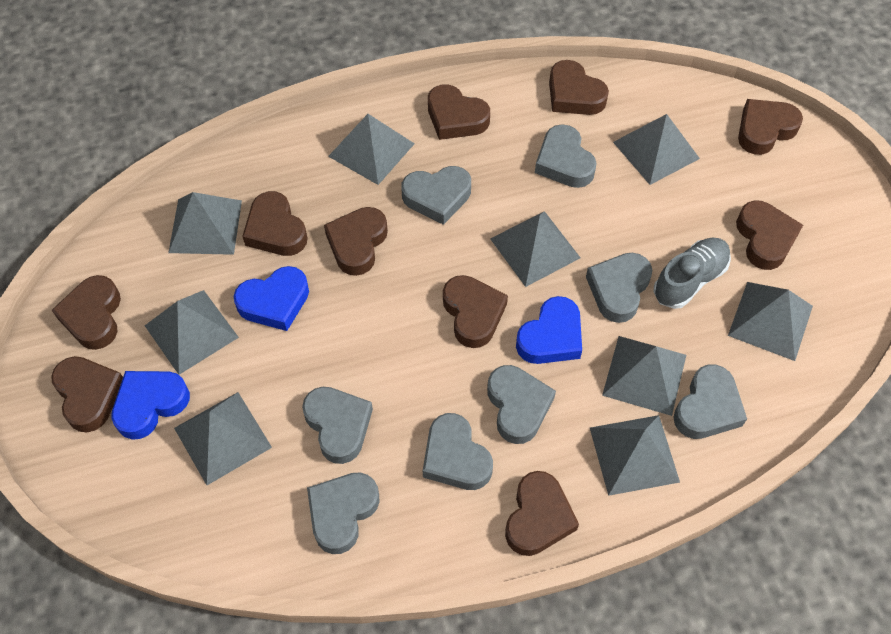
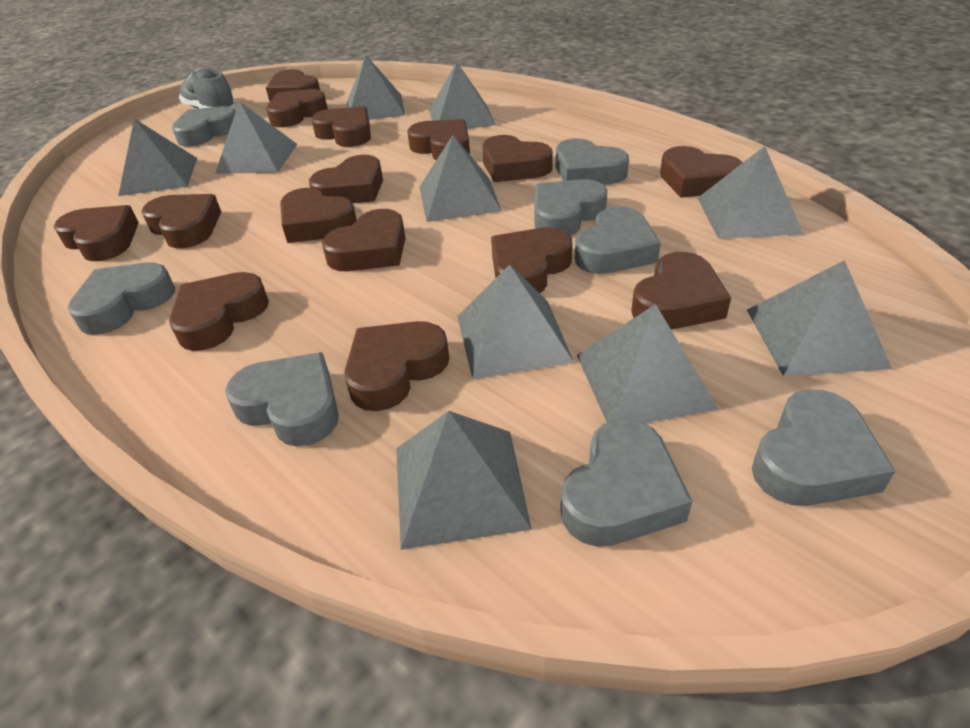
blue heart: [111,371,190,440] [234,266,309,331] [516,296,582,364] = 3 -> none = 0
brown heart: [51,356,123,432] [52,275,121,350] [242,191,308,256] [324,207,388,276] [428,84,490,140] [443,275,508,348] [505,471,579,556] [549,60,609,115] [736,200,803,270] [738,99,803,155] = 10 -> [54,205,139,261] [141,194,221,248] [169,272,269,351] [266,69,320,101] [266,89,328,127] [280,188,357,243] [309,155,383,203] [311,106,371,147] [322,209,406,271] [344,321,449,411] [407,119,470,160] [482,135,553,182] [491,227,572,293] [631,252,731,330] [660,146,743,198] = 15
grey pyramid: [145,290,239,375] [168,192,242,255] [174,392,272,485] [328,114,415,185] [491,211,581,287] [590,415,680,496] [602,336,686,416] [613,114,700,185] [728,282,813,361] = 9 -> [118,119,197,196] [215,101,297,174] [347,55,405,120] [396,411,532,550] [419,135,502,222] [429,62,496,129] [457,264,574,380] [577,304,719,423] [698,146,803,239] [747,260,892,377] = 10

